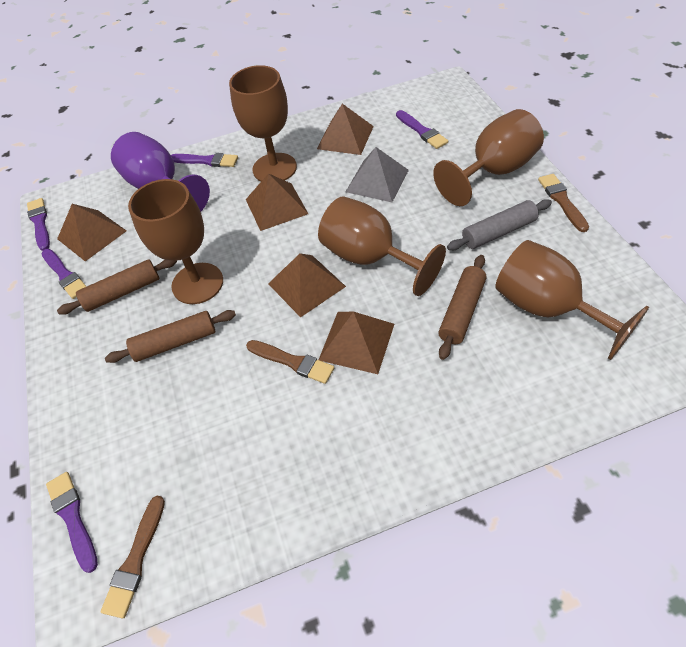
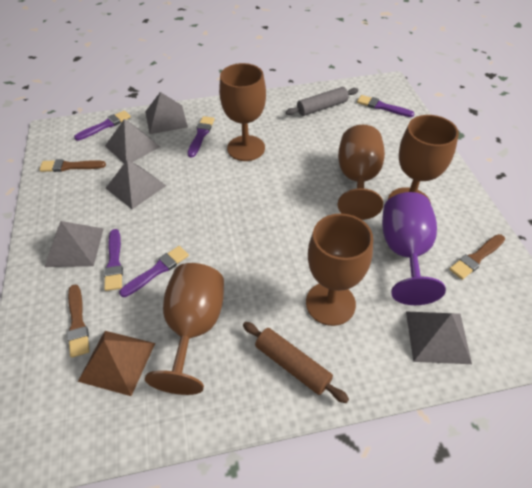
brown pyramid: [57,204,126,261] [246,173,308,231] [268,253,346,317] [317,104,374,155] [319,312,394,374] = 5 -> [78,331,155,396] = 1
brown rolling pin: [57,259,177,315] [105,310,236,363] [438,255,486,360] = 3 -> [243,322,349,403] = 1
grey pyramid: [346,147,409,202] = 1 -> [45,221,104,267] [105,119,160,163] [106,160,166,209] [145,92,188,134] [406,311,472,364] = 5

